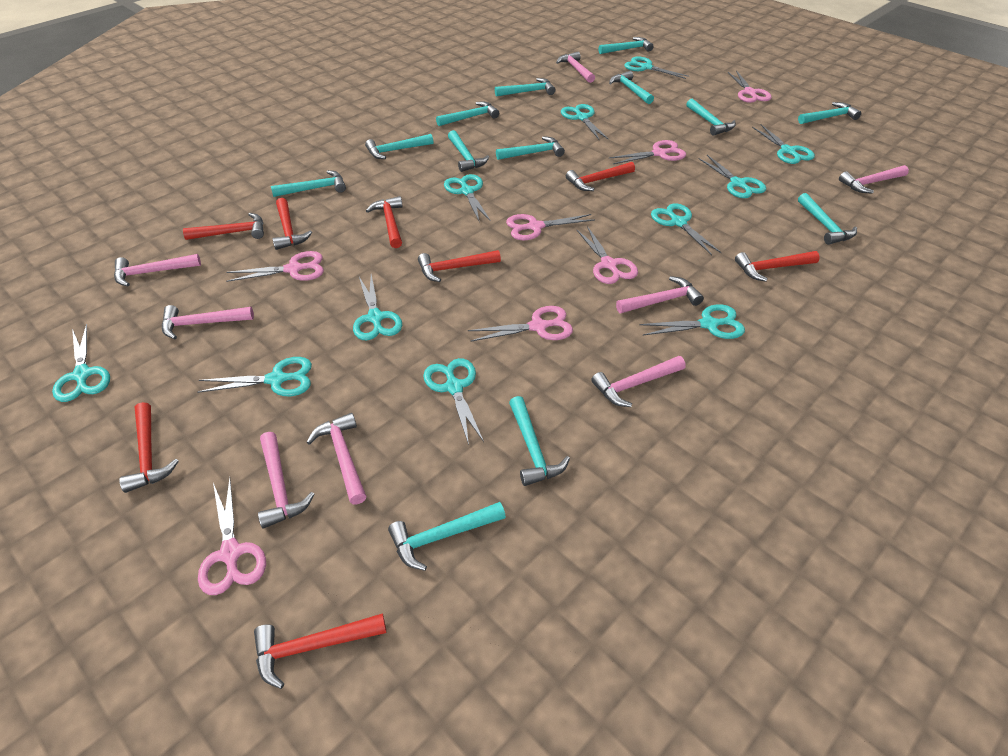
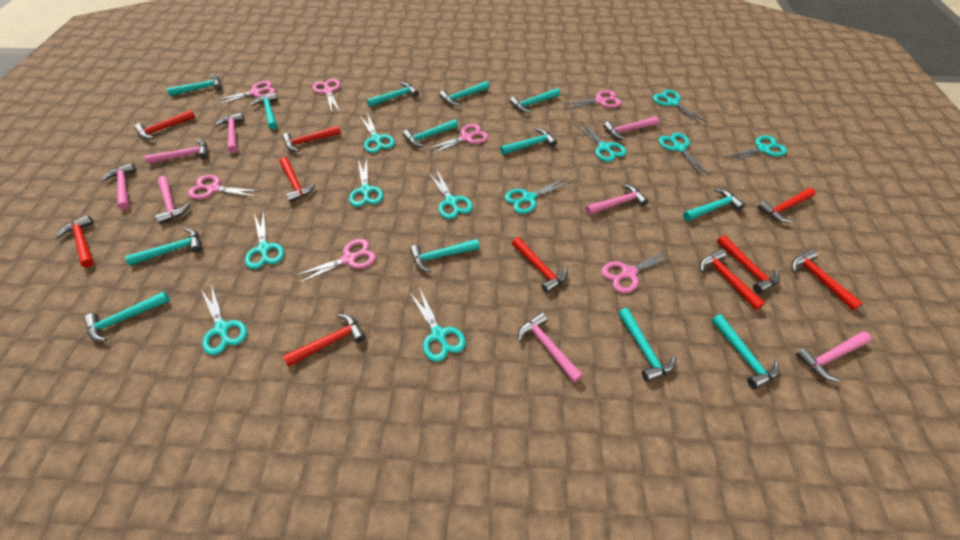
red hammer: [119,402,179,493] [183,213,264,240] [254,613,386,689] [272,198,312,250] [366,196,403,248] [418,250,501,282] [566,162,635,191] [735,251,820,282] = 8 -> [56,215,94,267] [135,110,195,140] [279,157,316,202] [282,126,341,152] [283,314,366,366] [512,237,568,293] [700,249,765,310] [717,235,780,294] [758,188,816,223] [792,249,863,310] = 10

